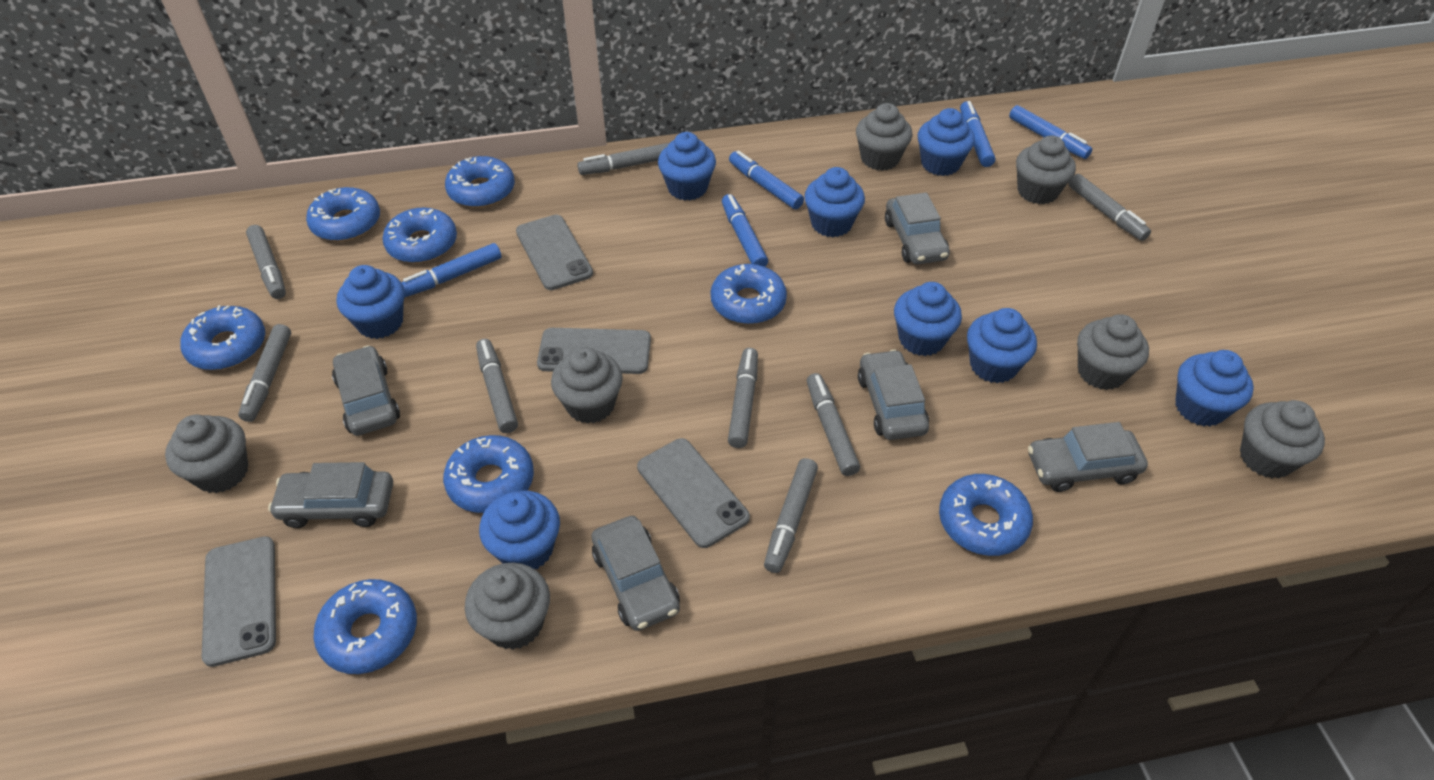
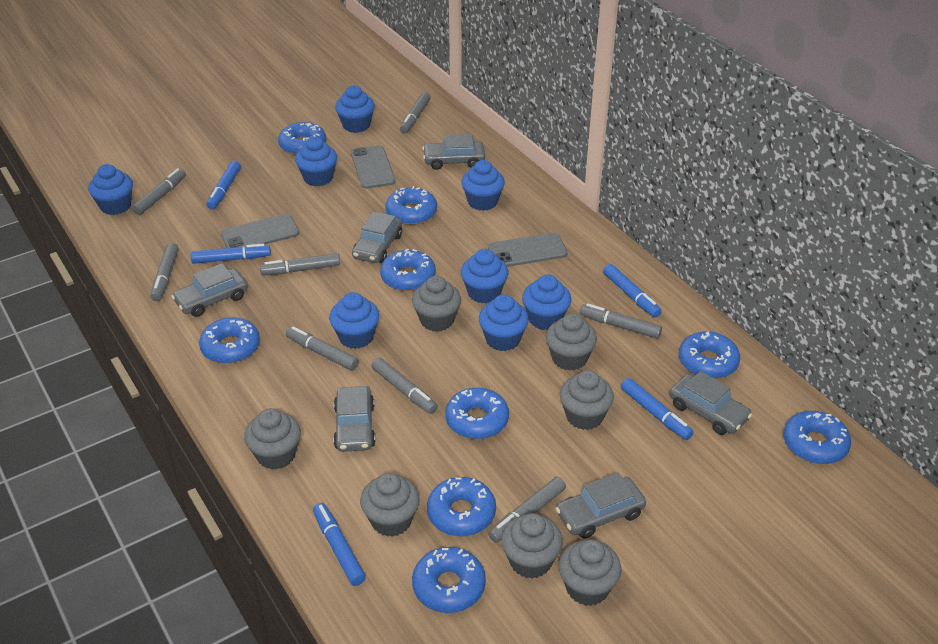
blue donut: [180,305,265,370] [306,187,380,241] [313,579,417,674] [382,207,457,263] [443,435,534,513] [445,156,515,208] [711,264,787,324] [939,474,1033,556] = 8 -> [199,317,260,364] [278,122,326,155] [380,249,436,291] [385,186,437,225] [412,547,486,613] [427,477,496,536] [445,388,509,439] [679,331,740,379] [783,411,851,464] = 9
grey phone: [202,536,276,667] [516,215,593,290] [537,328,651,374] [637,438,750,548] = 4 -> [221,214,299,248] [351,145,395,189] [488,233,568,267] = 3

